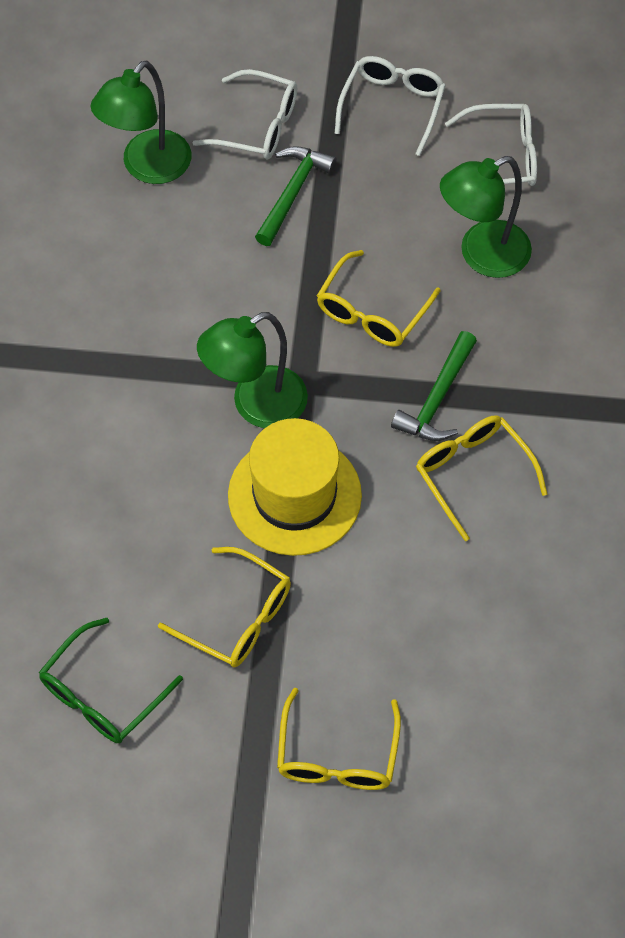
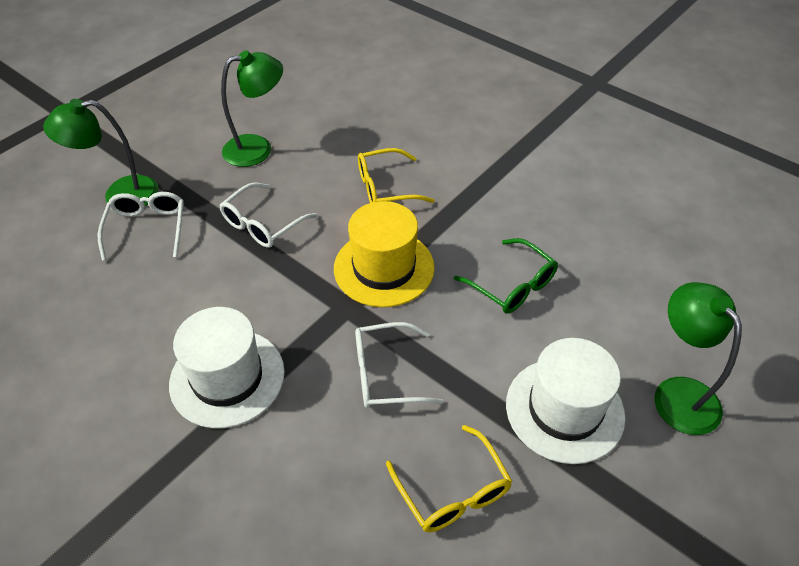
green hammer: [255,146,337,246] [391,331,477,441] = 2 -> none = 0
white hat: none = 0 -> [169,307,285,428] [506,338,625,464] = 2
yellow glasses: [158,547,291,667] [277,688,401,790] [317,250,440,347] [416,416,547,541] = 4 -> [358,148,435,203] [386,425,512,533] = 2

